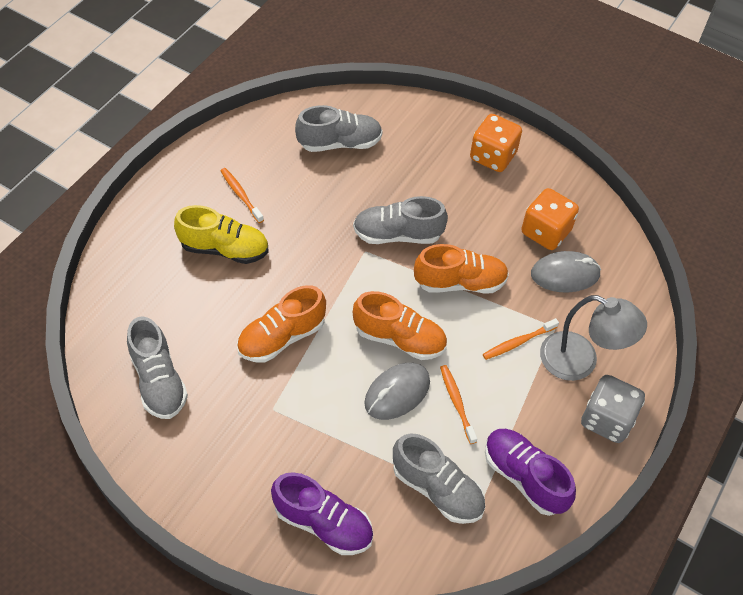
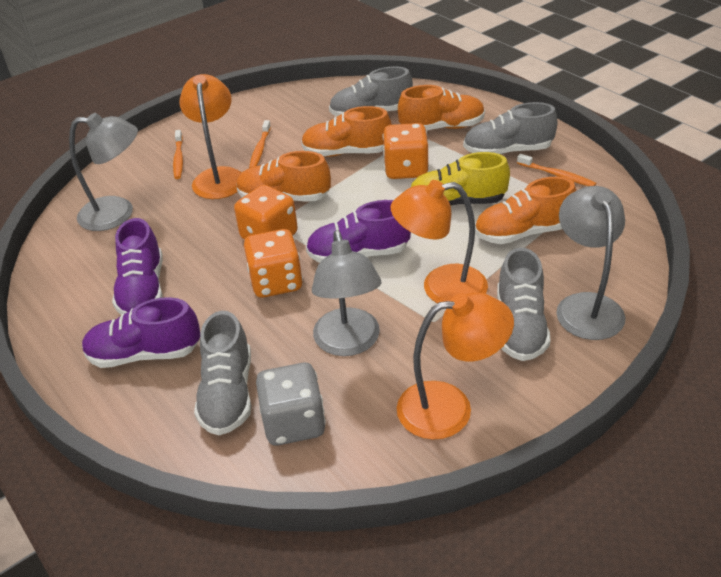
grey lamp: [540,295,647,381] = 1 -> [69,113,138,231] [312,230,381,356] [556,186,626,340] = 3
grey mouse: [364,363,430,420] [531,251,601,292] = 2 -> none = 0
orange dice: [470,114,522,172] [521,188,579,250] = 2 -> [234,185,298,240] [244,229,303,298] [382,123,429,179] = 3
orange lamp: none = 0 -> [179,74,242,199] [391,180,488,303] [397,292,514,440] = 3
orange shoe: [237,285,326,363] [353,291,447,360] [414,244,509,293] = 3 -> [236,151,331,201] [301,106,392,157] [398,85,485,131] [475,177,576,244] = 4
purple shoe: [271,472,373,555] [485,429,576,516] = 2 -> [82,297,200,368] [112,218,163,314] [306,200,411,263] = 3

